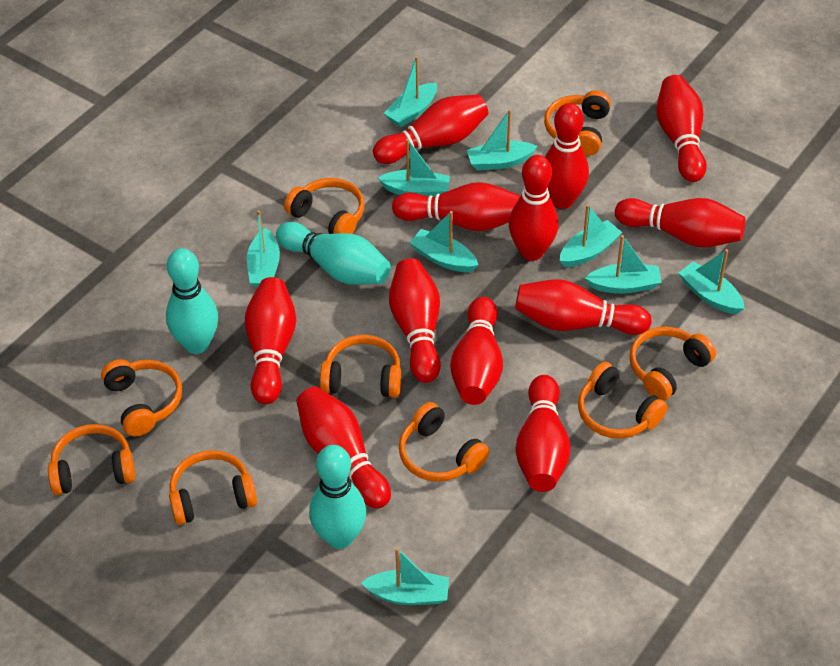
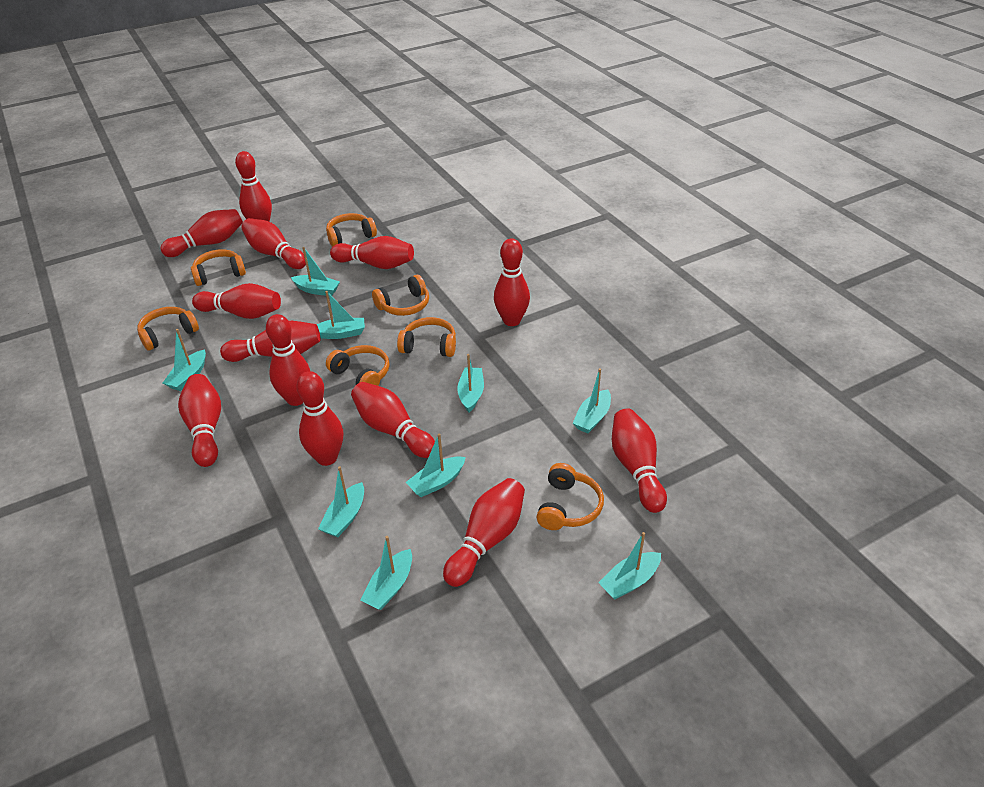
orange headphones: [48,424,135,495] [101,359,182,436] [169,450,257,525] [284,178,364,234] [320,335,401,398] [399,402,489,482] [544,90,611,156] [578,362,668,439] [629,327,716,401] = 9 -> [137,307,199,351] [191,249,246,286] [326,213,377,247] [326,345,389,386] [372,275,429,316] [397,317,456,357] [537,463,604,530] = 7
red bowling pin: [245,277,296,404] [296,386,391,509] [373,94,488,164] [389,258,441,383] [392,182,520,231] [450,297,503,405] [509,155,559,261] [515,279,652,335] [515,375,571,492] [545,103,589,209] [615,198,745,247] [657,75,707,182] = 12 -> [161,209,243,257] [178,374,221,467] [192,283,281,319] [220,321,321,362] [235,151,272,222] [241,218,306,269] [266,314,310,406] [296,371,343,466] [330,236,414,269] [351,382,435,458] [443,478,525,587] [494,238,530,326] [612,408,667,513] = 13
turquoise bowling pin: [166,248,218,354] [276,222,391,285] [309,445,366,549] = 3 -> none = 0

